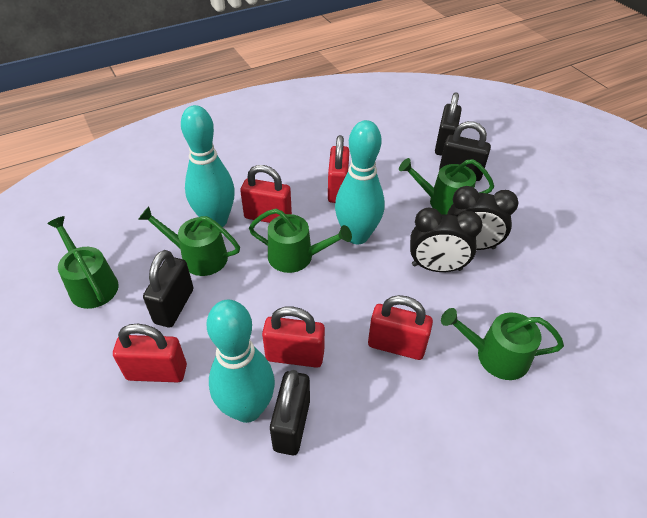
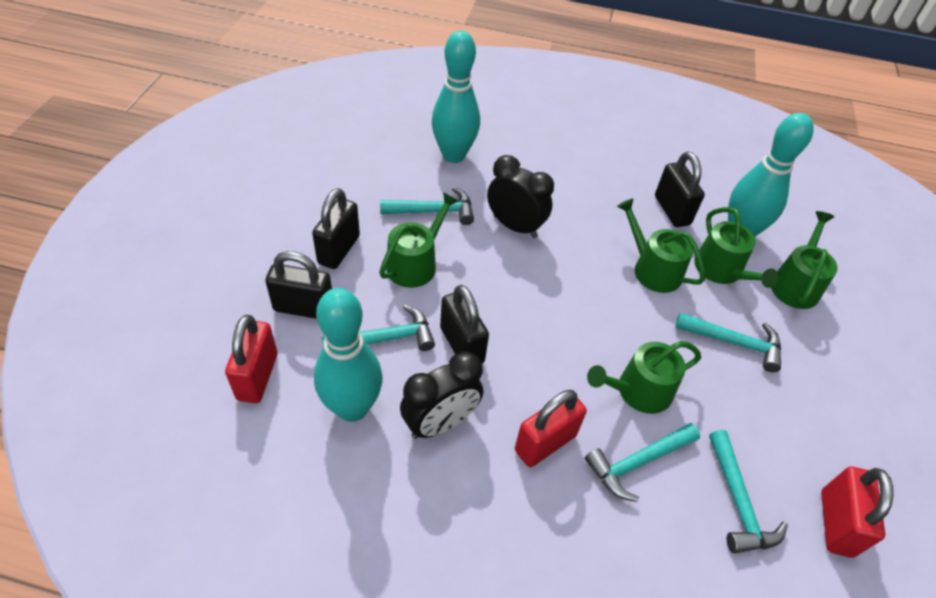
red padlock: [113,324,187,382] [240,165,292,223] [262,307,325,368] [328,135,349,203] [368,295,433,360] = 5 -> [225,315,278,403] [515,390,587,467] [821,467,894,558] = 3
turquoise hammer: none = 0 -> [322,305,435,351] [380,187,474,225] [585,423,700,502] [675,312,781,372] [709,430,788,554] = 5

